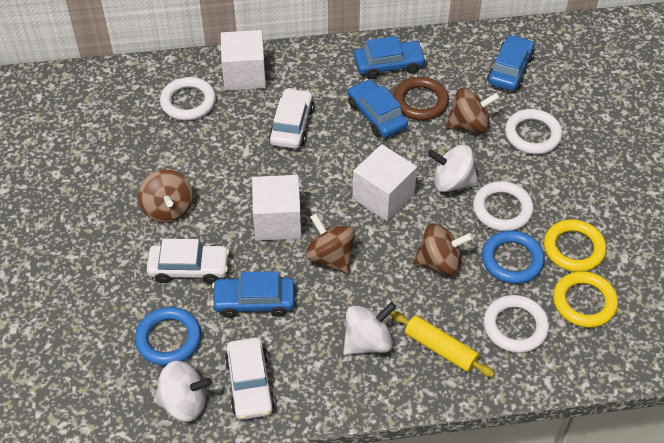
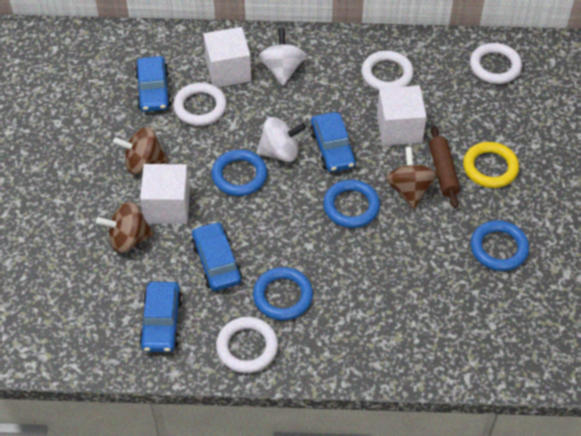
blue ring: [135,307,201,366] [482,230,545,284] = 2 -> [212,149,267,196] [253,267,313,320] [323,180,380,228] [470,220,529,271] = 4
brown ring: [393,77,449,120] = 1 -> none = 0
brown rolling pin: none = 0 -> [429,126,460,208] = 1
brown spinning top: [138,169,193,223] [305,213,355,274] [413,223,473,276] [446,88,500,134] = 4 -> [96,202,154,253] [113,127,168,174] [386,147,437,209] = 3
white car: [147,239,229,284] [225,338,275,420] [269,88,314,149] = 3 -> none = 0
white spinning top: [154,361,212,422] [343,302,396,355] [428,145,479,192] = 3 -> [256,117,306,162] [259,28,306,86] = 2
yellow ring: [544,219,606,272] [553,271,618,328] = 2 -> [463,142,519,188] = 1
yellow rolling pin: [391,311,495,377] = 1 -> none = 0

